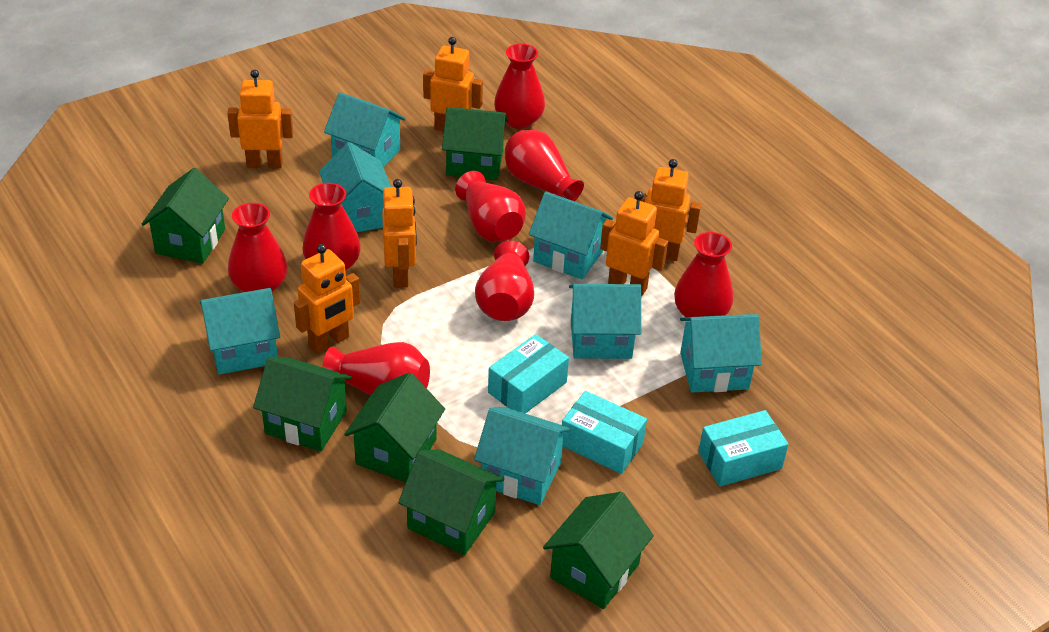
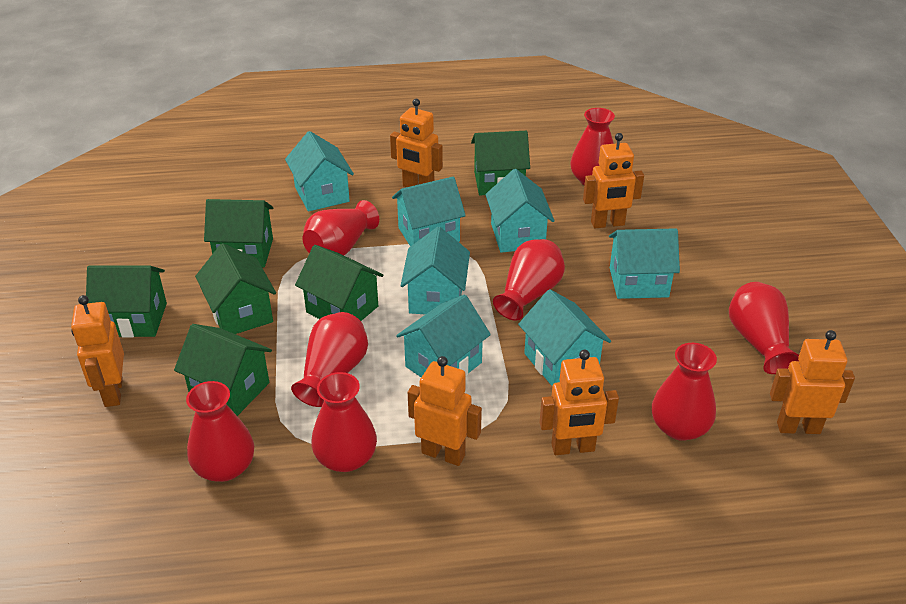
turquoise box: [488,334,569,414] [562,391,647,474] [698,410,789,487] = 3 -> none = 0

